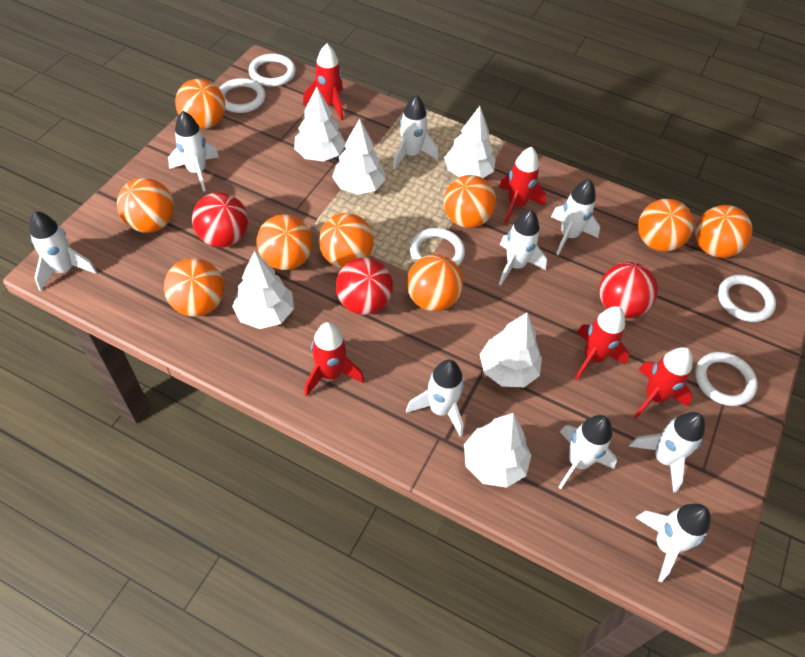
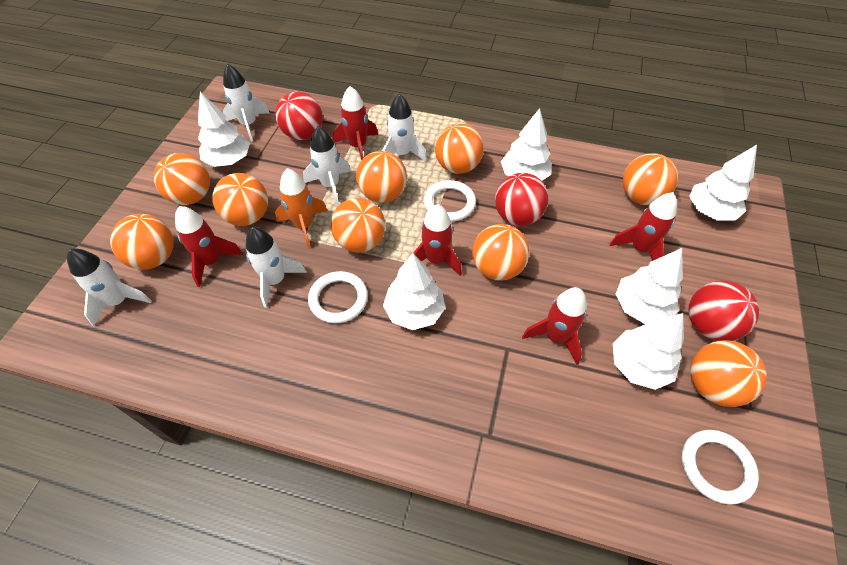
orange rocket: none = 0 -> [275,168,328,249] = 1
white ring: [219,78,265,113] [249,54,296,87] [410,228,465,266] [695,352,758,406] [718,275,776,322] = 5 -> [308,271,368,323] [424,180,476,222] [682,430,759,505] = 3
white rocket: [29,211,97,291] [168,111,219,192] [393,95,439,170] [406,360,464,437] [499,210,547,286] [551,179,600,255] [558,415,617,489] [628,412,705,493] [635,504,711,582] = 9 -> [67,249,152,326] [223,64,269,141] [246,227,307,308] [303,126,351,205] [382,94,427,162] = 5

